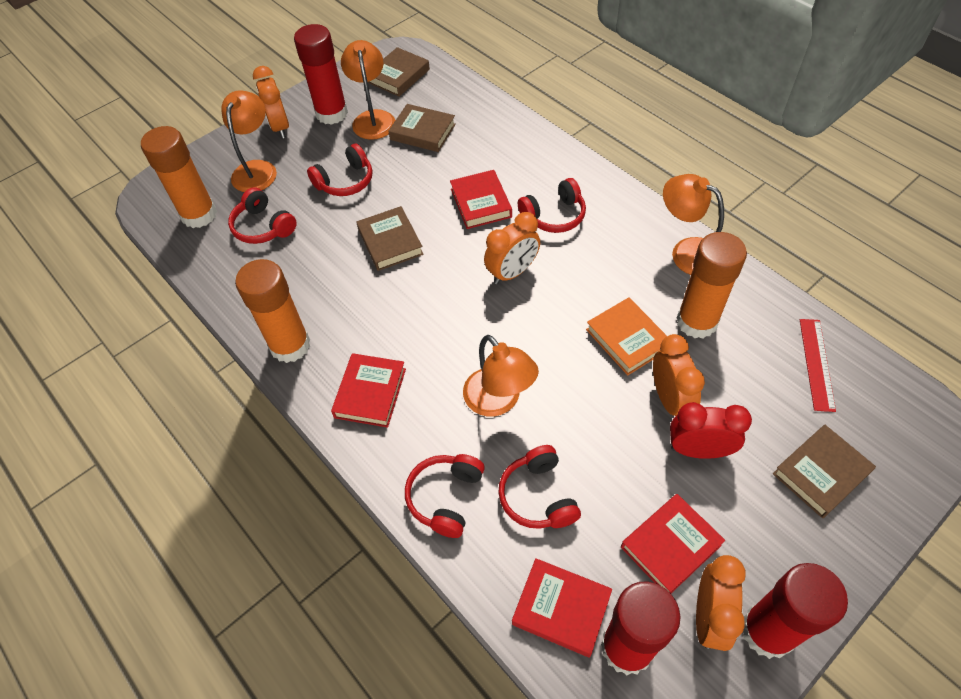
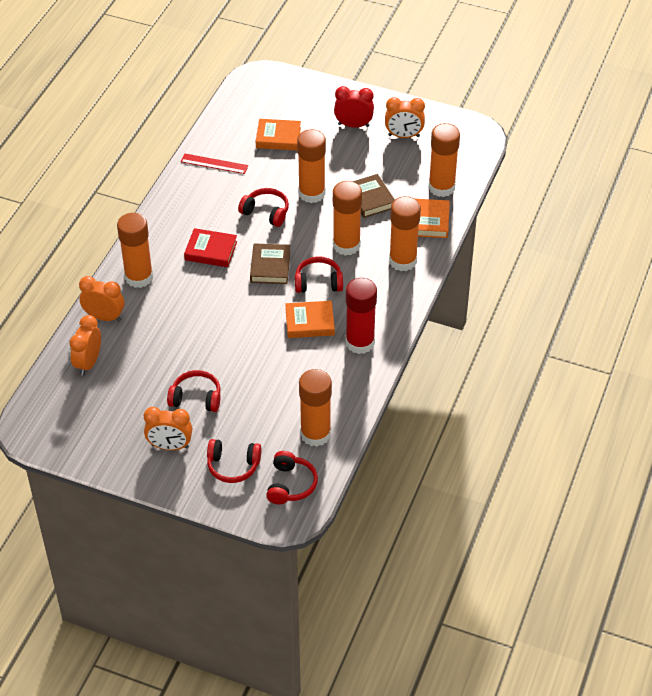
brown book: [356,206,424,271] [368,47,430,97] [389,104,456,152] [773,424,876,518] = 4 -> [250,243,290,284] [353,174,395,218] = 2
orange book: [586,297,667,375] = 1 -> [256,119,301,150] [285,301,335,338] [416,199,450,238] = 3
orange glue stick: [141,126,217,228] [235,259,310,363] [677,232,747,339] = 3 -> [117,213,153,288] [297,129,326,203] [299,369,332,447] [333,181,362,256] [389,196,421,271] [428,123,460,197] = 6
orange lamp: [221,90,277,192] [341,40,395,140] [463,335,539,417] [663,174,724,275] = 4 -> none = 0
red book: [331,353,406,428] [450,170,512,229] [512,558,612,658] [621,494,725,593] = 4 -> [184,228,237,267] = 1
red glue stick: [294,24,348,125] [601,582,681,675] [743,563,848,659] = 3 -> [346,278,377,354] = 1

